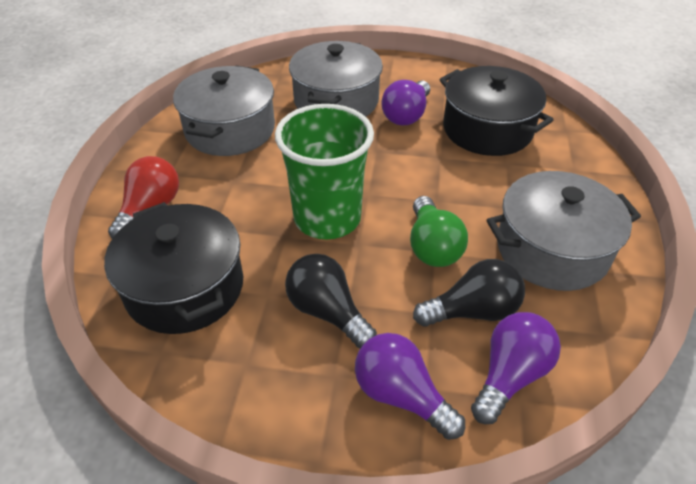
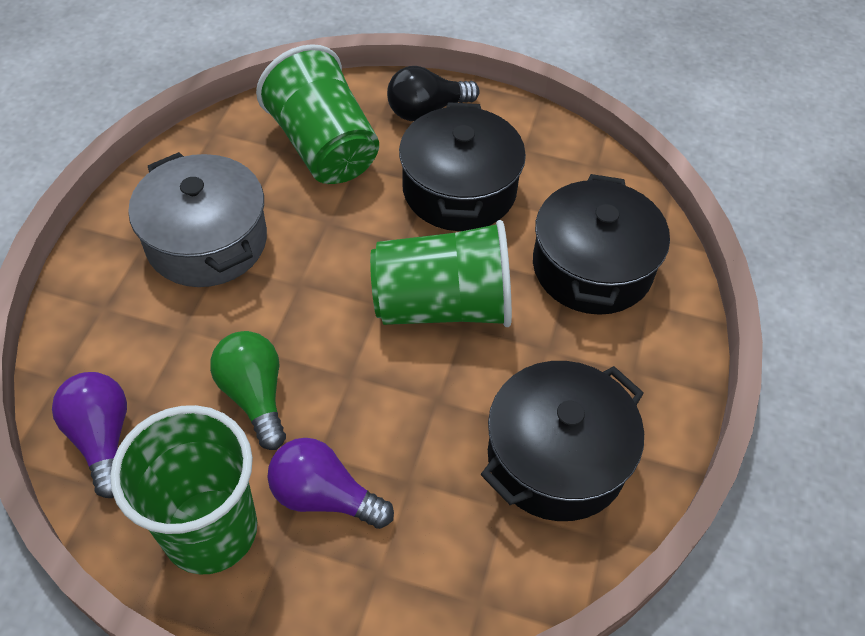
black light bulb: [285,254,377,349] [413,259,525,327] = 2 -> [387,66,479,121] = 1
black pot: [104,202,243,334] [439,66,553,156] = 2 -> [399,102,526,231] [481,361,644,521] [533,174,670,315] = 3
green cup: [275,104,374,239] = 1 -> [110,405,257,574] [256,44,379,184] [370,220,512,327] = 3
grey pot: [173,65,275,156] [289,41,383,117] [487,171,641,291] = 3 -> [128,152,267,287] = 1
purple light bulb: [355,333,465,440] [381,80,430,125] [471,312,561,424] = 3 -> [52,372,127,498] [267,438,394,529] = 2
red light bulb: [108,156,179,238] = 1 -> none = 0

